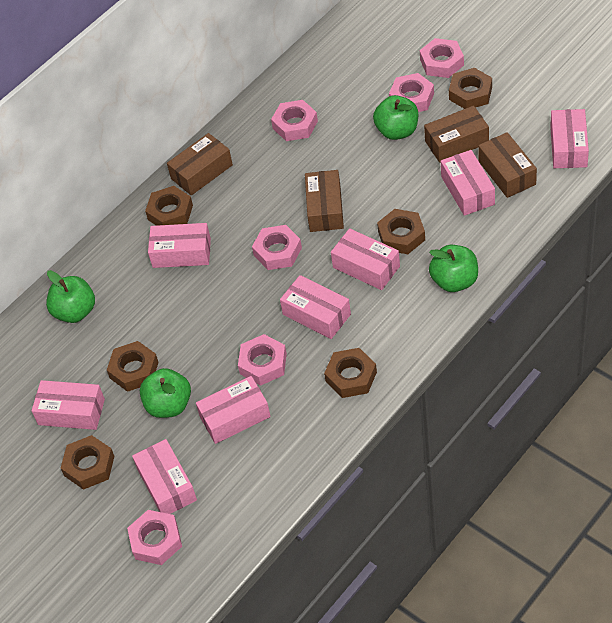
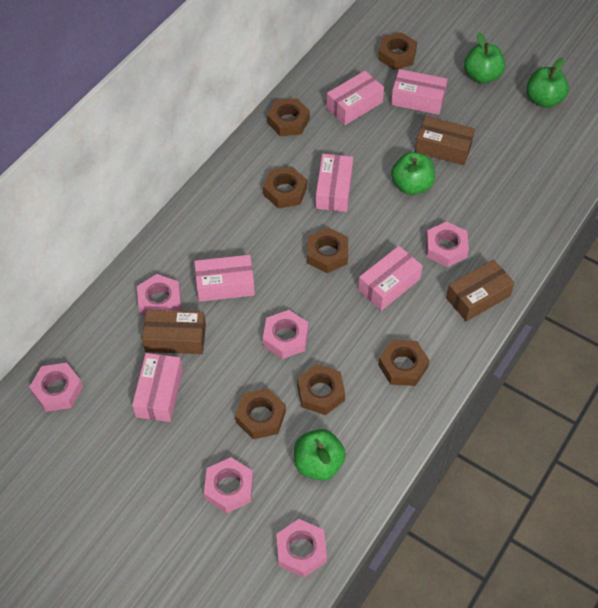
brown box: [167,133,233,196] [305,170,344,232] [424,106,489,163] [478,132,537,198] = 4 -> [142,310,206,354] [415,116,475,165] [446,259,515,322] = 3
brown nut: [61,435,114,490] [107,341,159,392] [145,186,193,226] [324,348,377,398] [377,209,425,254] [449,68,492,109] = 6 -> [235,388,286,439] [263,167,307,208] [267,98,310,136] [297,364,345,415] [307,227,348,273] [378,32,417,70] [378,340,430,386] = 7
pink box: [32,380,105,430] [132,439,197,514] [148,223,211,268] [196,376,271,444] [280,275,351,339] [331,228,400,290] [441,150,495,216] [550,109,589,168] = 8 -> [132,353,183,422] [194,255,255,302] [316,154,353,212] [326,71,384,125] [358,246,423,311] [391,69,448,115] = 6

